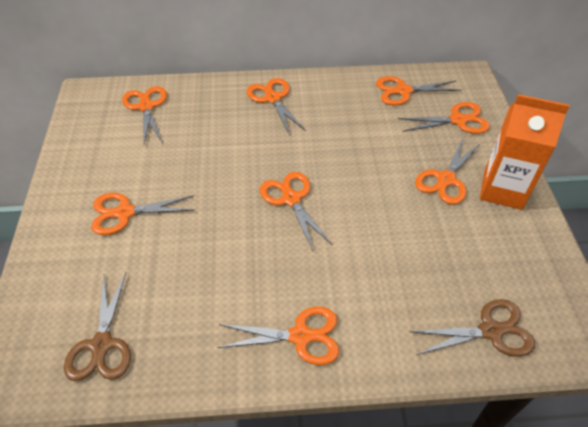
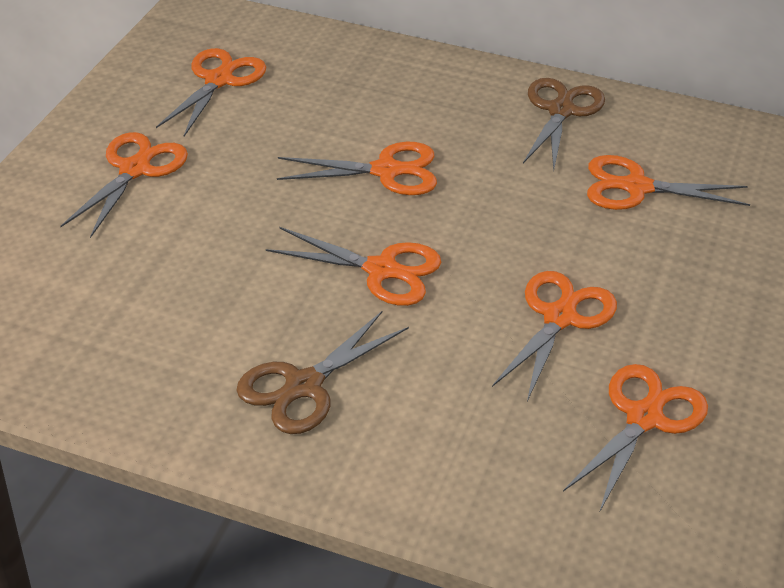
orange carton: [480,94,570,210] = 1 -> none = 0
orange scissors: [91,193,195,235] [122,86,167,144] [217,307,339,365] [247,78,306,134] [260,172,332,251] [376,76,462,105] [398,102,490,134] [415,139,481,205] = 8 -> [61,132,188,238] [156,48,266,136] [266,227,441,306] [277,142,437,195] [492,271,617,401] [563,364,708,513] [587,155,750,210] = 7

